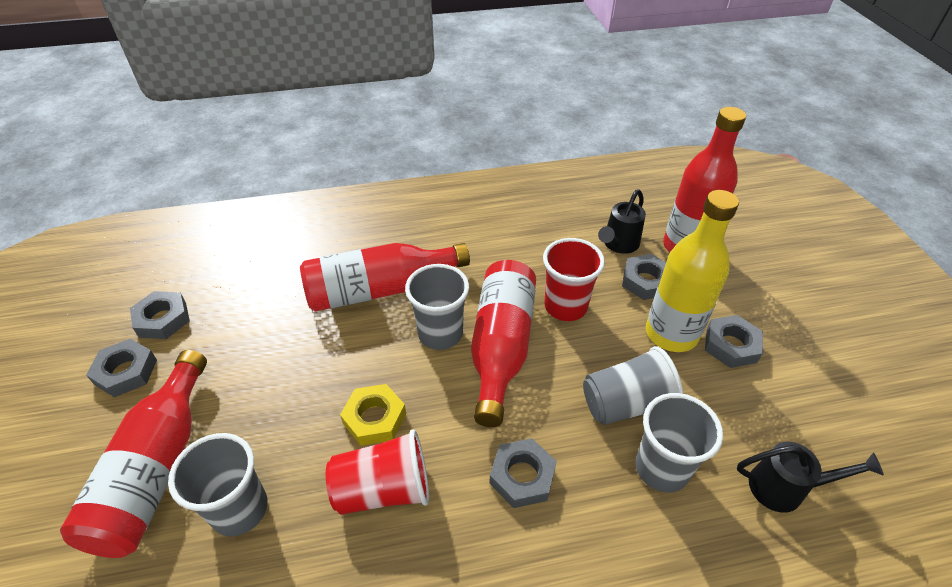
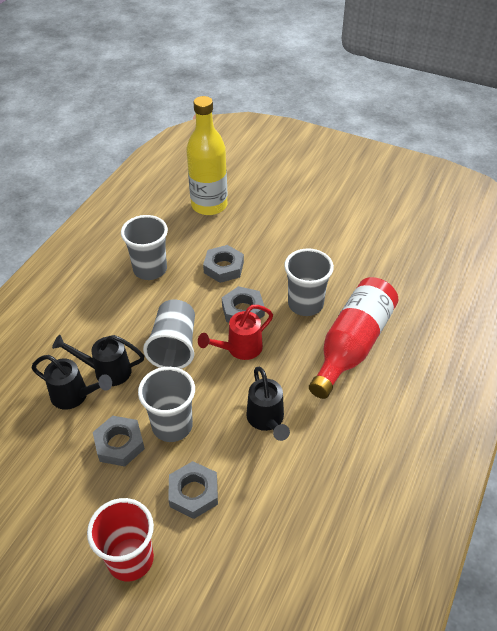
black watering can: [598,190,646,254] [737,442,884,513] = 2 -> [31,355,112,410] [52,335,144,386] [246,367,290,441] = 3
grey nut: [86,339,157,398] [130,291,190,339] [489,438,557,508] [622,254,666,300] [705,315,763,368] = 5 -> [93,416,145,467] [168,461,218,519] [203,245,244,283] [222,286,265,323] = 4
red bottle: [60,350,207,558] [300,243,470,312] [471,260,536,427] [663,107,746,252] = 4 -> [309,277,398,399] = 1
red cup: [326,429,429,515] [543,238,605,321] = 2 -> [87,498,154,581] = 1
red watering can: none = 0 -> [198,305,273,360] = 1
yellow nut: [340,384,406,446] = 1 -> none = 0

